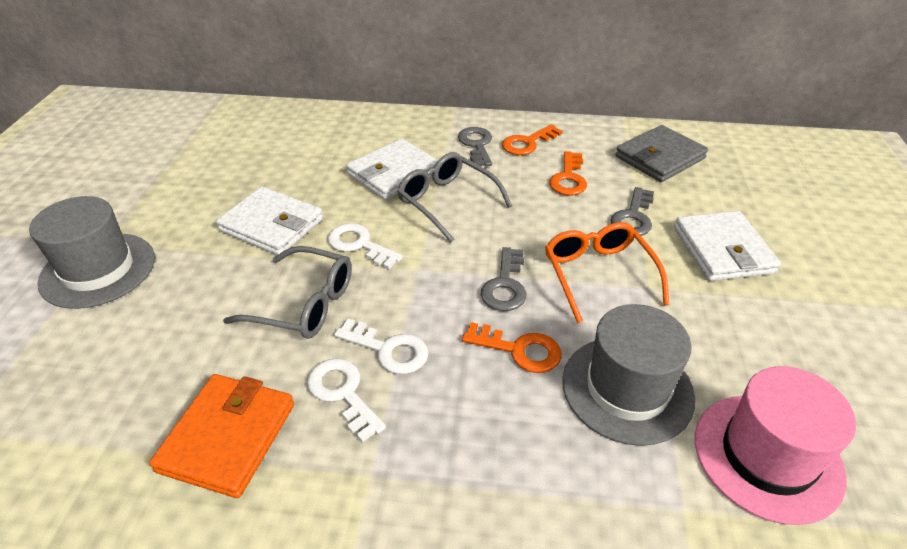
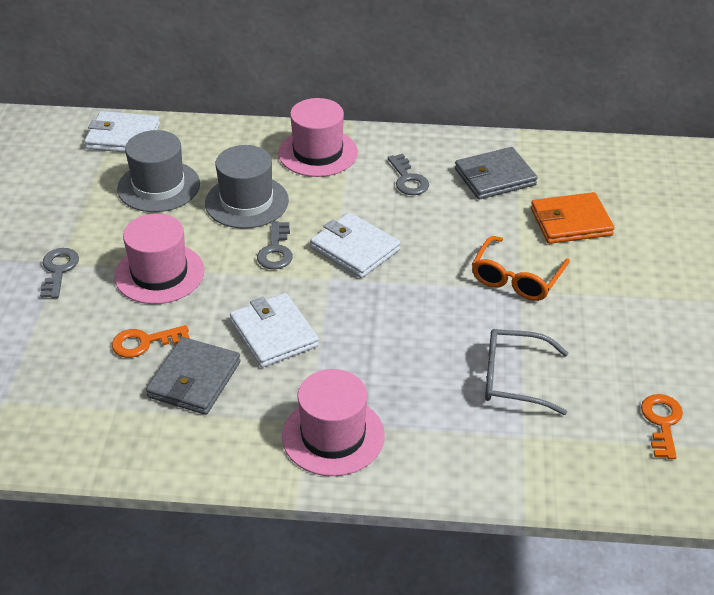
grey glasses: [223,246,352,339] [397,152,512,242] = 2 -> [485,329,568,415] = 1
grey wallet: [615,125,708,182] = 1 -> [146,337,241,415] [455,147,537,200] = 2
orange key: [462,322,562,373] [502,124,563,155] [549,151,587,196] = 3 -> [112,325,190,358] [641,394,683,459] = 2
pink hat: [695,366,856,525] = 1 -> [114,213,205,304] [278,98,358,177] [282,369,385,476] = 3
white key: [307,358,386,442] [328,223,403,269] [334,318,428,374] = 3 -> none = 0

